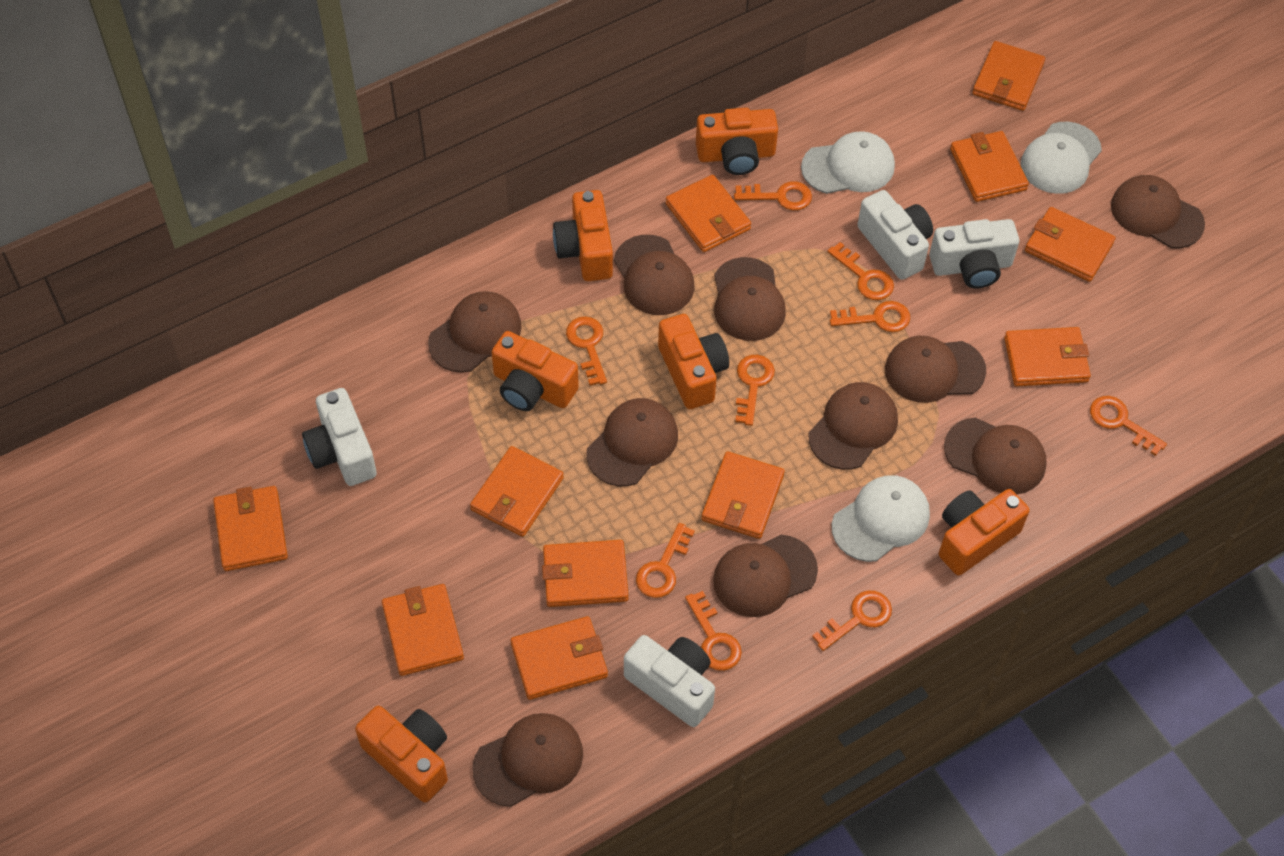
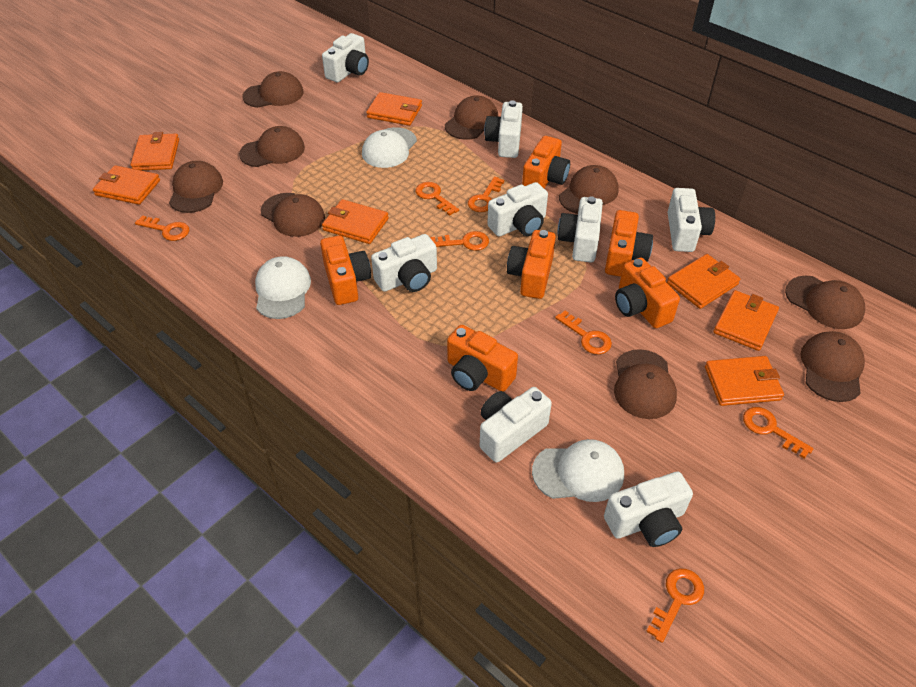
brown cap: [428,291,522,373] [472,713,583,807] [586,398,678,486] [614,235,694,315] [713,535,818,617] [714,257,786,341] [809,382,898,470] [885,336,986,403] [944,418,1047,494] [1111,175,1205,249] = 10 -> [169,161,223,213] [239,126,305,167] [243,71,304,108] [261,193,325,237] [445,95,499,140] [559,165,619,214] [614,349,677,419] [785,276,865,329] [801,331,865,402] = 9
orange key: [566,316,607,386] [636,523,695,598] [685,591,742,671] [734,181,812,210] [735,355,775,426] [812,591,892,651] [827,242,894,300] [830,301,910,332] [1090,396,1167,456] = 9 -> [135,215,189,241] [415,182,459,216] [431,231,489,251] [468,177,504,212] [555,310,612,355] [646,569,704,643] [743,407,814,459] = 7
orange wallet: [213,486,288,571] [382,584,464,676] [470,446,564,537] [510,616,608,700] [542,540,629,607] [666,175,751,252] [701,451,785,539] [950,131,1029,202] [972,41,1045,111] [1004,327,1091,386] [1025,207,1115,282] = 11 -> [93,165,160,205] [130,132,179,170] [322,199,389,244] [366,92,422,126] [667,254,740,309] [705,356,784,406] [713,290,779,351] = 7
white camera: [302,388,377,486] [624,635,715,727] [857,190,933,280] [929,219,1019,289] = 4 -> [322,33,369,82] [371,234,437,292] [480,387,552,463] [484,100,523,158] [487,182,548,236] [558,196,603,262] [604,472,693,547] [668,188,715,252] = 8

